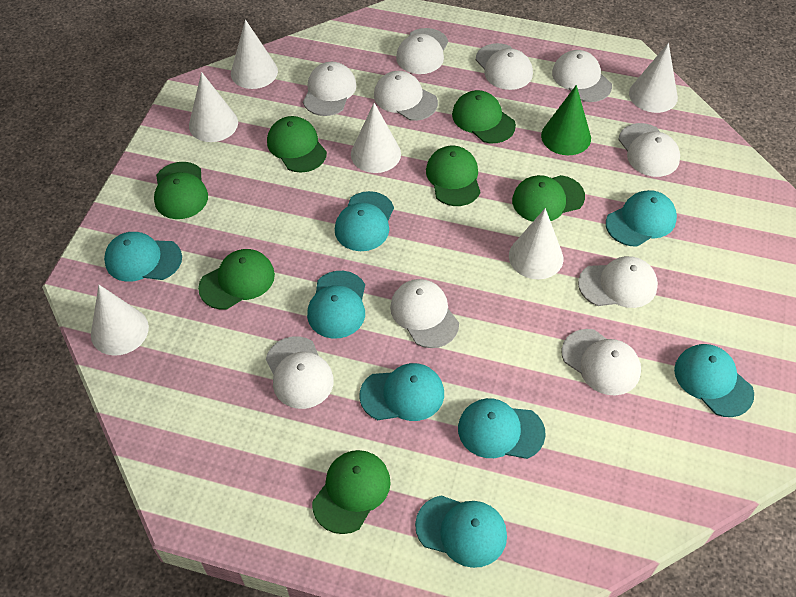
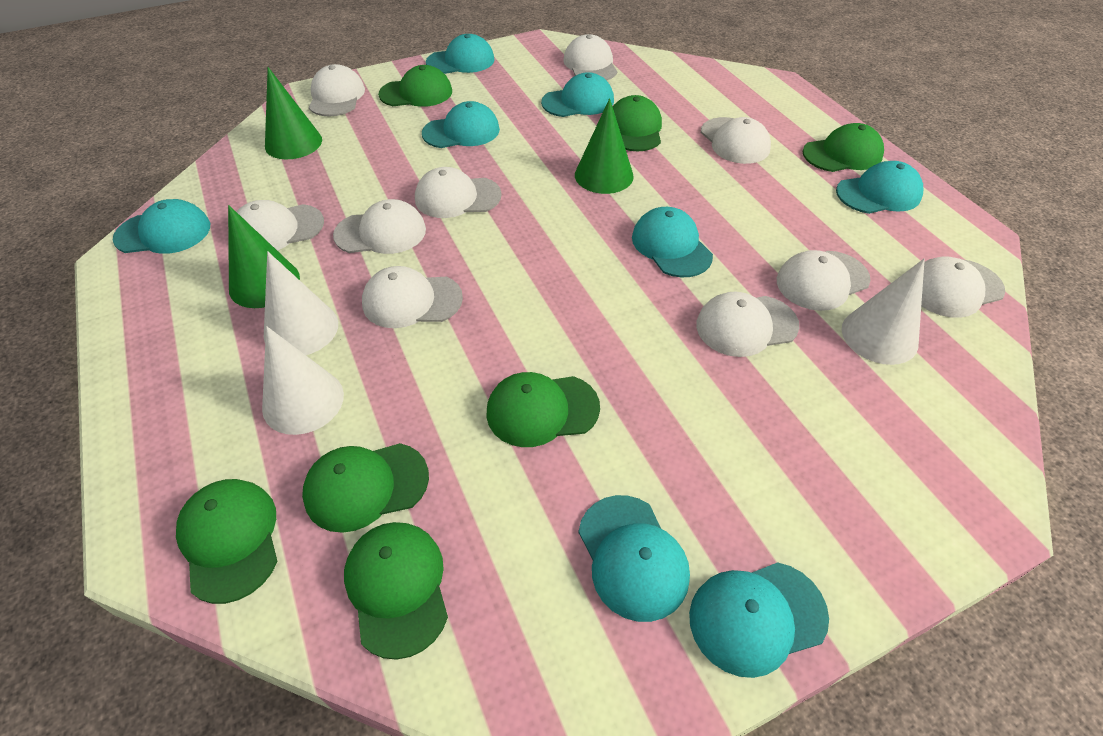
green cone: [541,85,591,155] = 1 -> [228,205,300,308] [265,67,322,159] [575,98,634,194] = 3
white cone: [91,285,149,356] [189,72,238,142] [231,19,278,89] [351,103,401,173] [509,208,563,279] [629,43,678,113] = 6 -> [262,326,344,435] [264,251,338,355] [842,259,925,365] = 3

